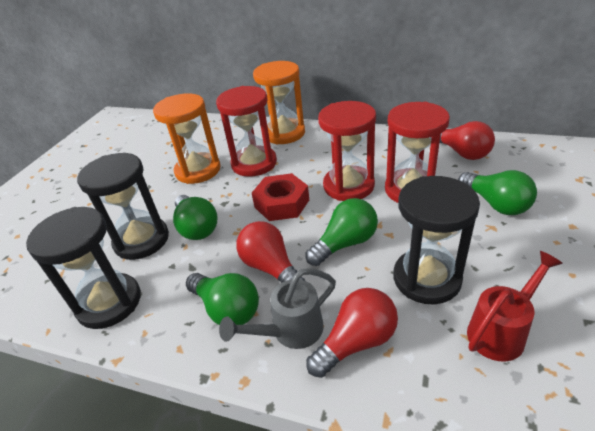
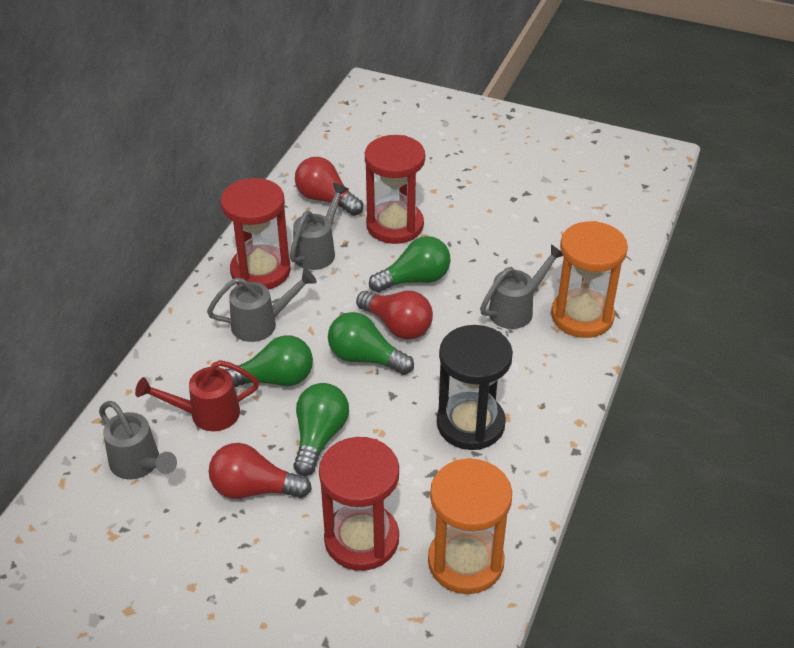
black hourglass: [26,207,141,329] [77,153,169,260] [393,176,480,305] = 3 -> [437,325,513,450] = 1
grey watering can: [219,268,336,349] = 1 -> [99,401,177,479] [207,268,317,342] [290,183,349,270] [480,244,563,329] = 4
red nut: [252,173,309,221] = 1 -> none = 0

